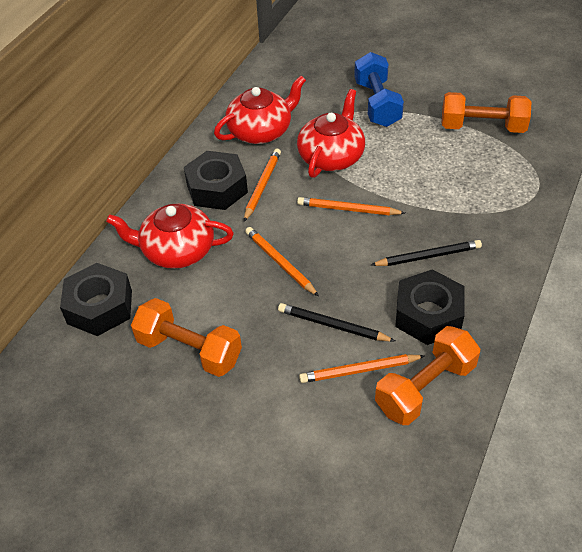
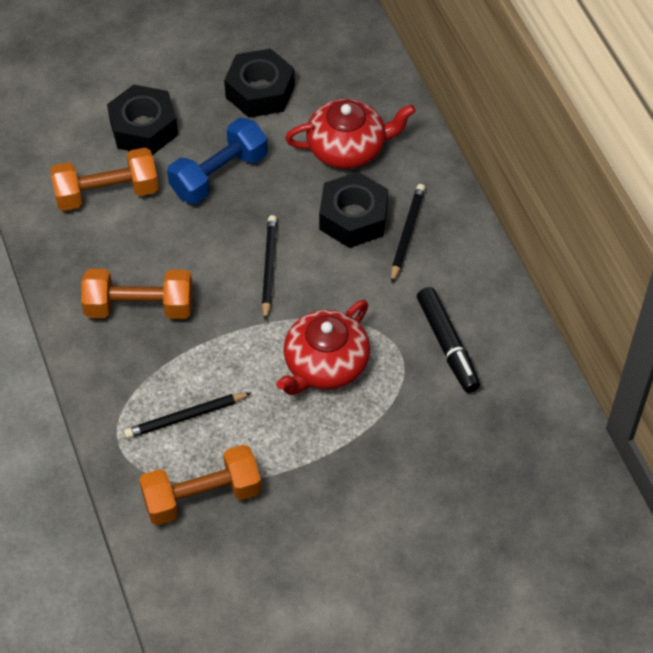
black marker: none = 0 -> [417,287,480,393] = 1
black pencil: [278,303,395,342] [371,240,482,266] = 2 -> [124,393,251,439] [262,215,277,321] [391,184,425,283] = 3
orange pencil: [244,149,281,222] [245,227,319,296] [297,197,405,215] [299,354,425,383] = 4 -> none = 0
red teapot: [106,204,234,269] [214,76,306,144] [297,89,365,178] = 3 -> [277,300,370,395] [285,99,416,169] = 2

